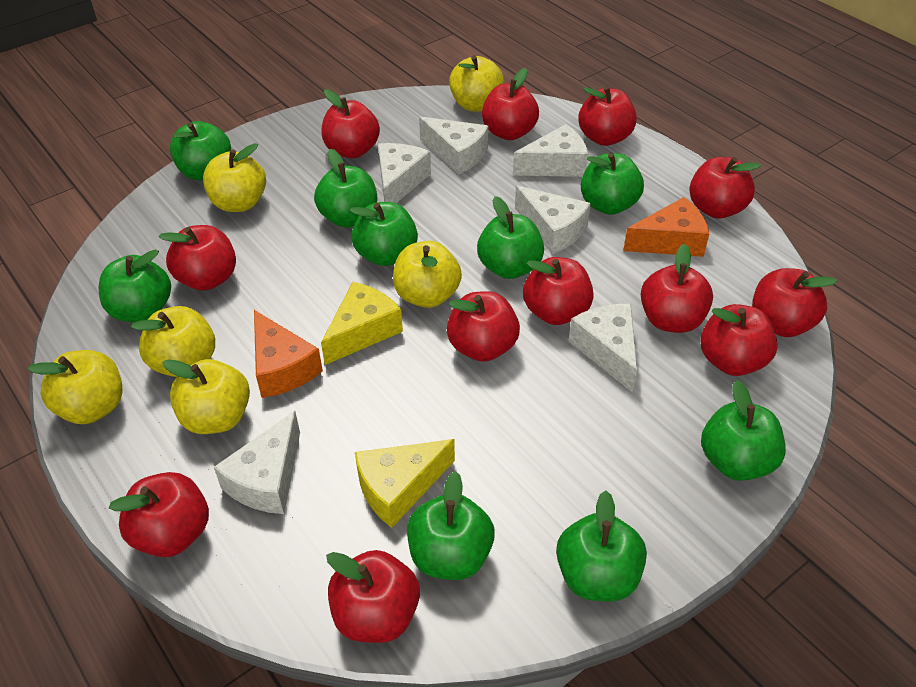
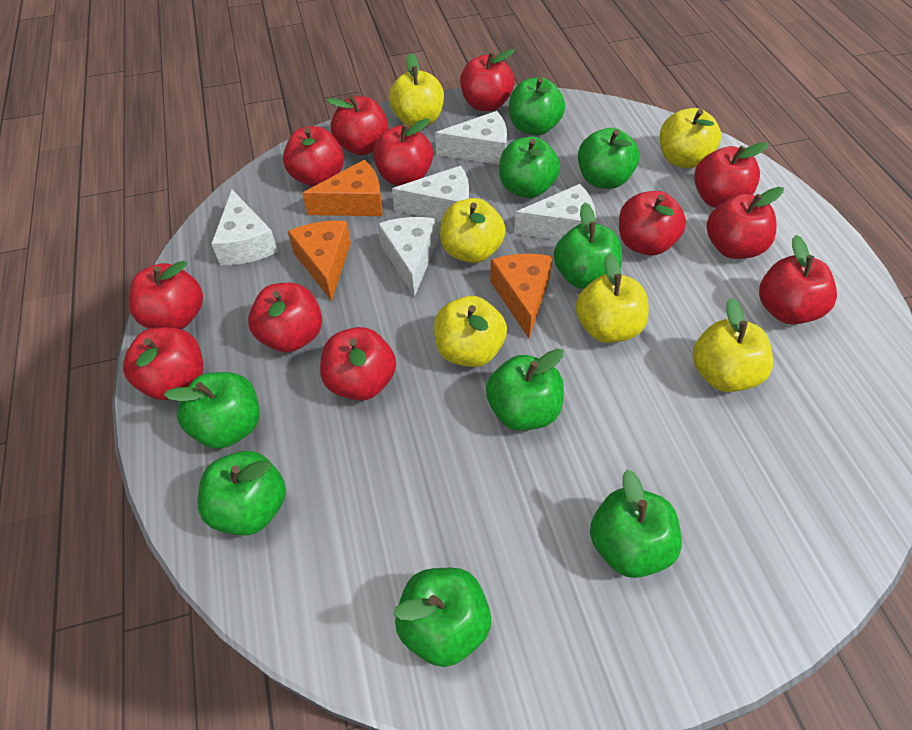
orange cheese: [254,310,323,398] [623,197,709,257] = 2 -> [288,221,351,301] [302,160,382,216] [490,254,553,338] = 3
white cheese: [214,411,300,514] [378,143,431,203] [419,116,489,175] [513,124,588,177] [515,186,591,254] [569,304,637,393] = 6 -> [211,190,278,265] [378,217,438,297] [392,166,469,220] [435,111,507,165] [514,184,596,240] = 5
yellow cheese: [321,282,403,365] [355,439,455,528] = 2 -> none = 0

